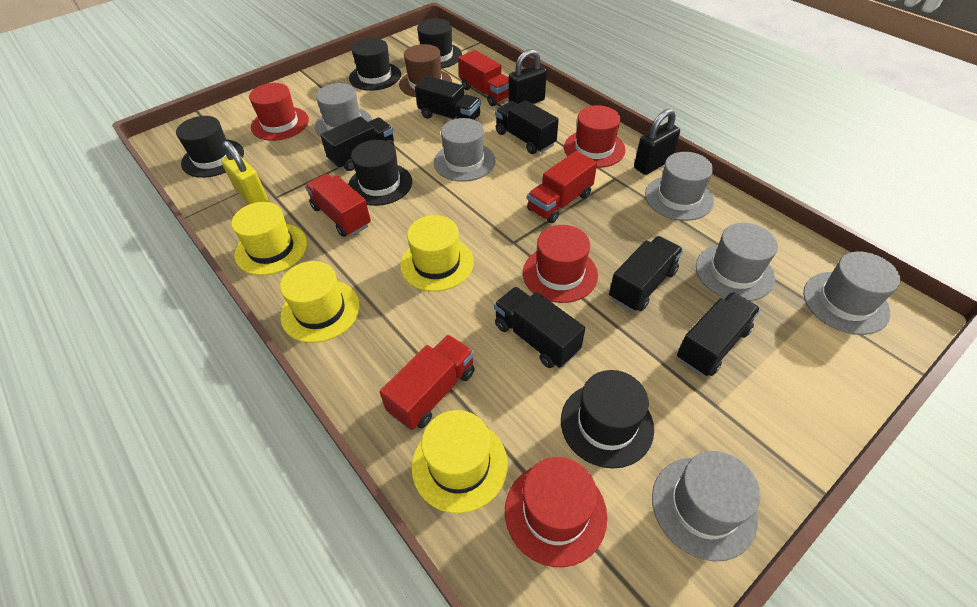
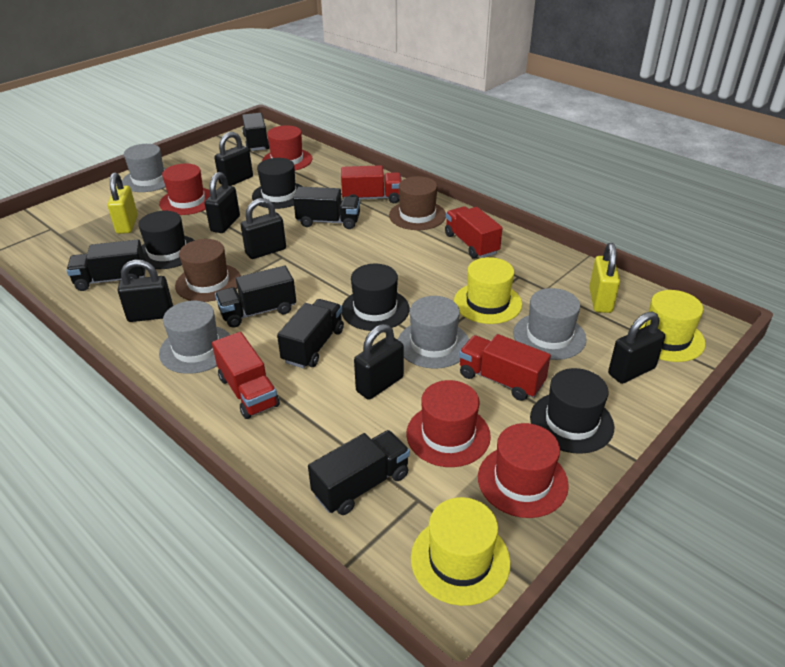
black hat: [176,116,244,178] [348,140,412,206] [349,38,401,91] [417,19,462,68] [561,370,654,468] = 5 -> [138,211,195,269] [252,158,303,209] [342,264,409,331] [530,368,614,454] = 4
black padlock: [509,49,547,104] [634,109,680,175] = 2 -> [118,260,173,322] [205,172,240,233] [214,132,253,186] [241,198,286,259] [354,324,404,400] [608,312,665,384] = 6
brown hat: [399,44,452,97] = 1 -> [175,239,241,302] [389,176,446,230] = 2
grey hat: [315,83,372,137] [434,118,496,182] [645,152,714,221] [652,451,760,562] [696,223,778,301] [803,252,901,335] = 6 -> [122,144,166,192] [159,301,230,374] [398,296,469,369] [513,288,587,360] = 4
yellow hat: [231,202,307,275] [280,261,360,343] [400,215,474,291] [411,410,508,513] = 4 -> [411,497,510,606] [454,257,522,324] [631,290,706,362] = 3
yellow padlock: [221,141,268,204] = 1 -> [107,172,138,234] [589,243,620,313] = 2

